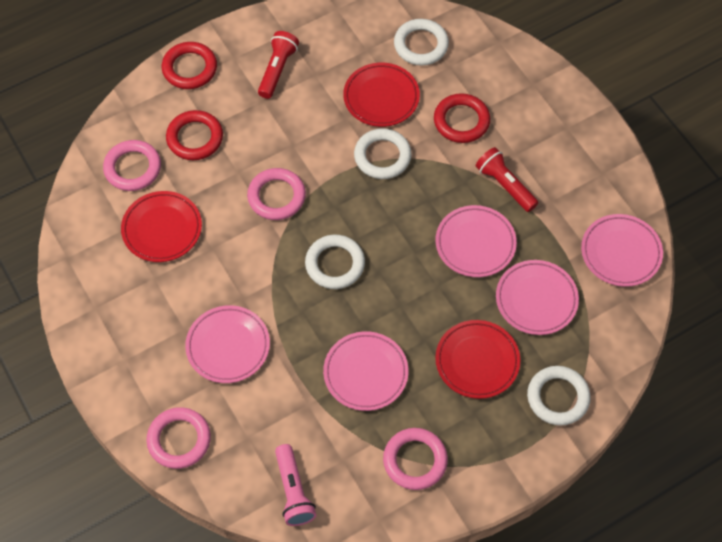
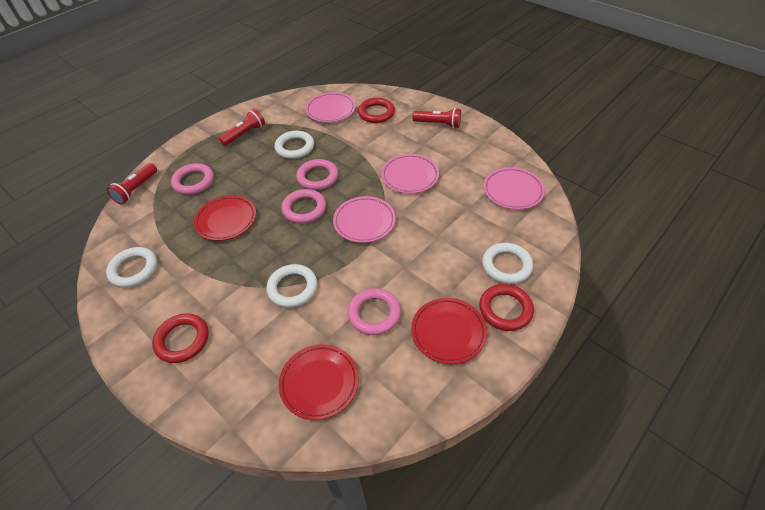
pink flashlight: [275,444,316,526] = 1 -> none = 0
pink plate: [185,305,270,383] [323,331,408,411] [436,205,517,277] [496,260,579,335] [581,214,663,287] = 5 -> [305,92,356,123] [333,196,396,243] [381,154,439,194] [483,167,545,210] = 4
red flashlight: [258,31,299,99] [476,147,538,212] = 2 -> [107,163,157,205] [219,108,265,146] [412,108,461,128] = 3

